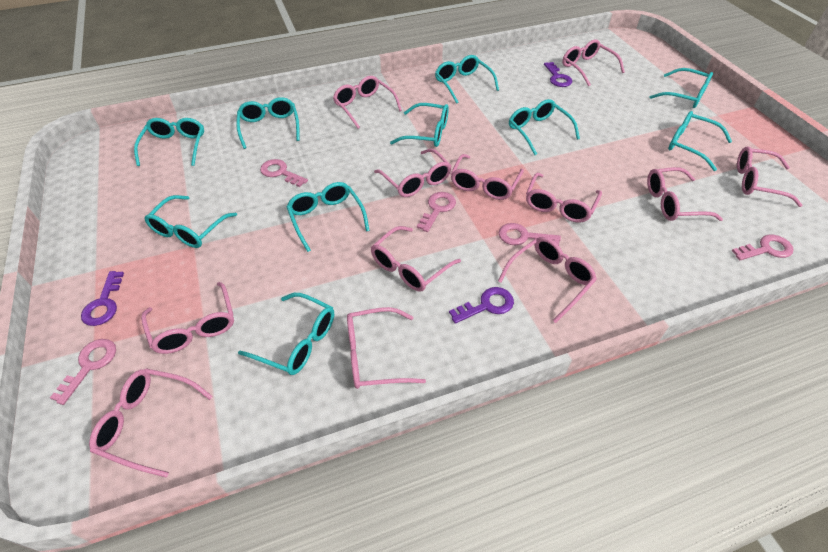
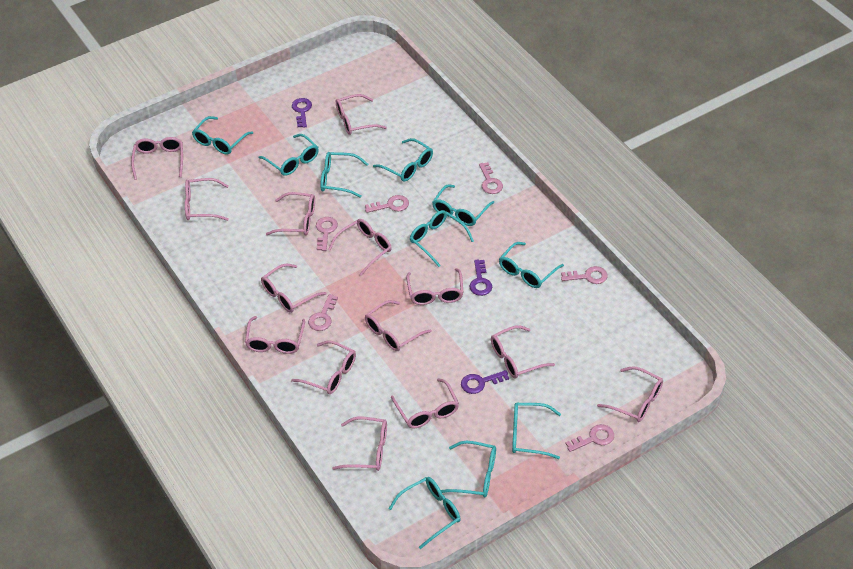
pink glasses: [89,369,213,478] [141,282,234,354] [333,76,402,129] [347,307,426,389] [371,226,461,291] [374,149,452,197] [451,154,524,200] [498,237,597,323] [526,173,602,223] [562,39,625,86] [647,167,723,221] [737,146,803,207] = 12 -> [131,137,183,180] [185,178,229,221] [245,316,305,354] [261,264,326,313] [266,192,315,235] [291,341,356,394] [328,219,392,276] [332,417,387,471] [336,94,387,135] [365,300,432,351] [391,378,459,429] [406,268,464,305] [491,325,555,379] [597,366,663,422] = 14
pink key: [50,339,116,405] [260,159,308,187] [417,192,456,232] [498,223,561,245] [732,235,794,260] = 5 -> [308,294,338,331] [316,217,338,251] [365,195,409,213] [479,162,503,194] [561,266,608,284] [565,424,614,452] = 6

